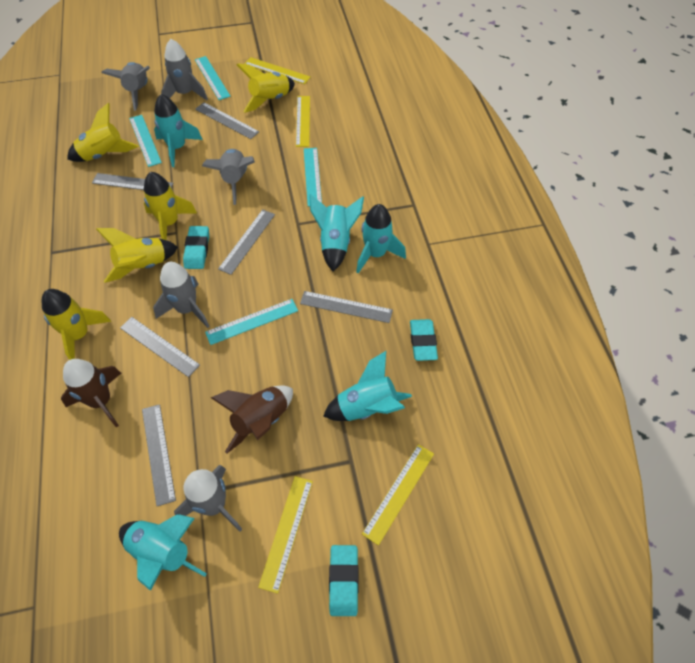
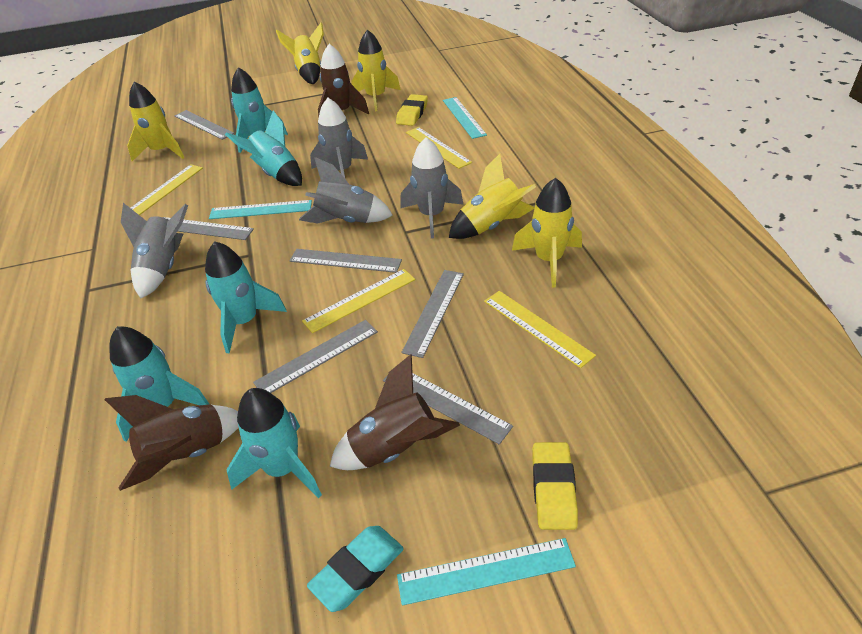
brown rocket: [61,359,121,428] [211,386,293,453] = 2 -> [105,395,238,491] [318,44,369,117] [330,354,460,470] = 3
grey rocket: [102,62,150,111] [153,262,210,328] [161,39,208,100] [174,465,242,532] [202,149,255,205] = 5 -> [121,203,188,298] [299,157,393,223] [310,98,368,178] [400,137,463,238] = 4
turquoise eraser: [183,226,209,269] [329,545,359,616] [410,319,438,361] = 3 -> [307,526,404,612] = 1
turquoise ruler: [129,115,162,167] [195,56,231,100] [205,299,298,345] [304,148,322,206] = 4 -> [209,200,312,219] [397,538,576,606] [443,97,487,139] = 3
yellow eraser: none = 0 -> [396,94,428,126] [532,442,578,530] = 2

